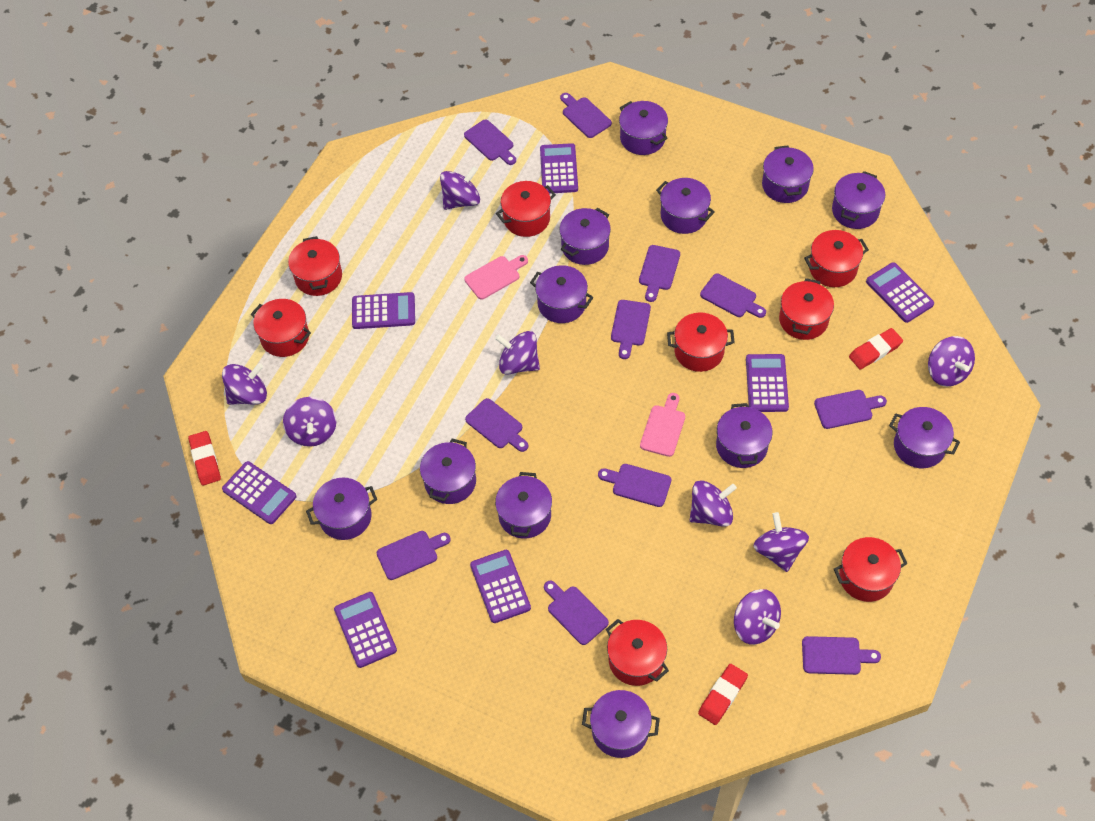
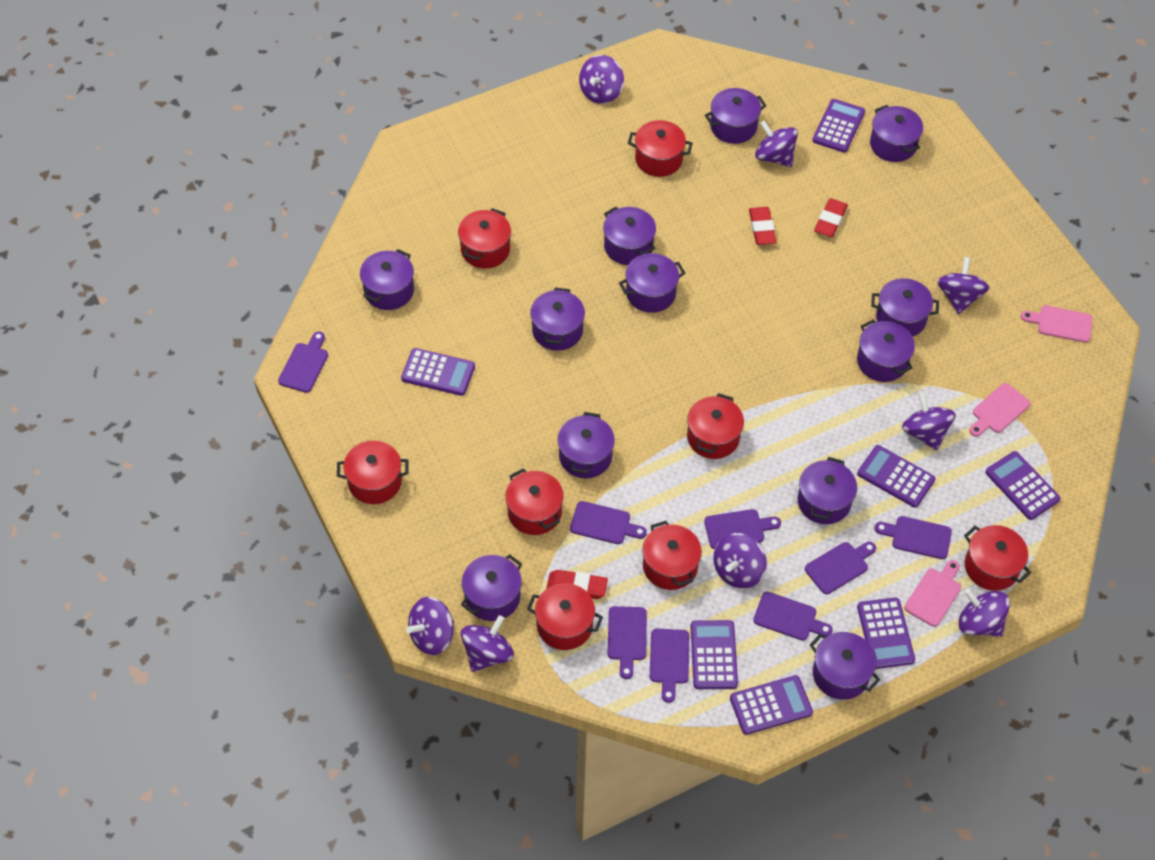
pink cutting board: [464,255,528,299] [640,393,685,457] = 2 -> [905,560,961,627] [969,383,1030,437] [1021,305,1093,343] = 3
purple cutting board: [377,531,451,580] [464,119,516,165] [465,398,528,452] [544,580,609,645] [560,93,612,138] [598,464,671,507] [611,300,651,359] [639,245,680,302] [700,274,766,318] [802,636,881,675] [814,390,887,429] = 11 -> [278,331,328,393] [570,501,647,544] [608,606,647,679] [650,629,689,703] [704,509,781,549] [753,592,833,640] [805,542,876,594] [874,516,952,559] = 8

